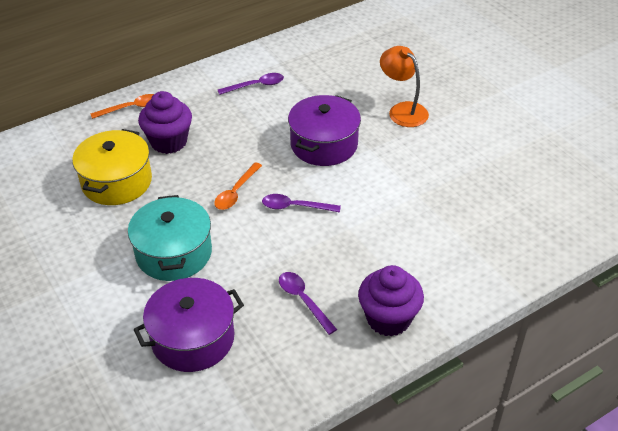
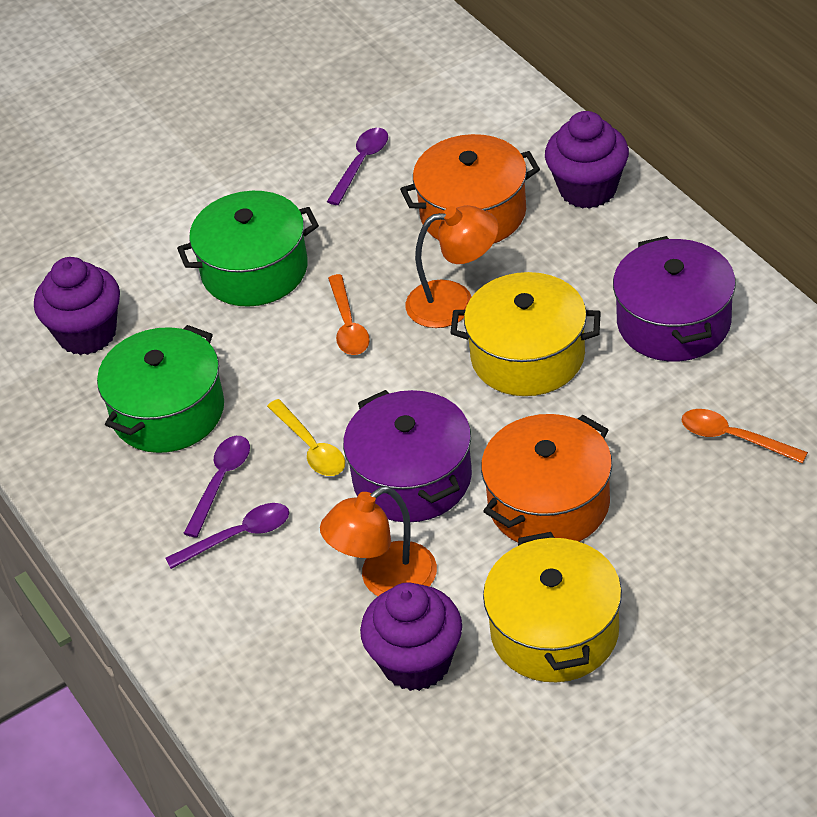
green pot: none = 0 -> [97,325,224,453] [177,191,319,307] = 2
orange lamp: [380,46,429,127] = 1 -> [320,486,437,596] [405,205,499,328] = 2
orange pot: none = 0 -> [400,134,540,244] [481,414,612,542] = 2
purple cupcake: [138,91,192,154] [358,265,424,337] = 2 -> [34,257,120,355] [360,582,462,691] [545,111,629,209] = 3
turquoise pot: [128,195,212,281] = 1 -> none = 0
yellow pot: [72,129,152,205] = 1 -> [450,272,601,396] [483,532,622,682] = 2
yellow spoon: none = 0 -> [267,399,345,476] = 1

